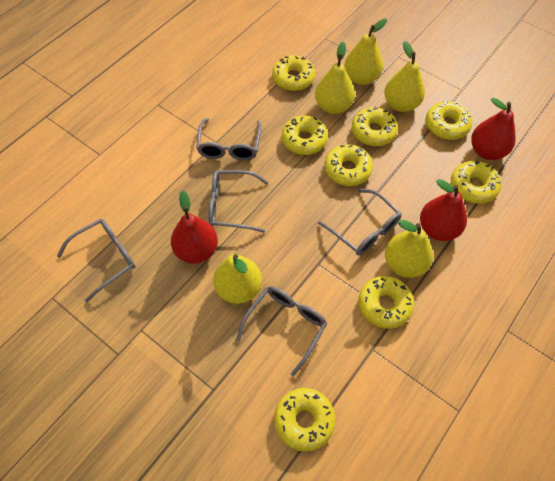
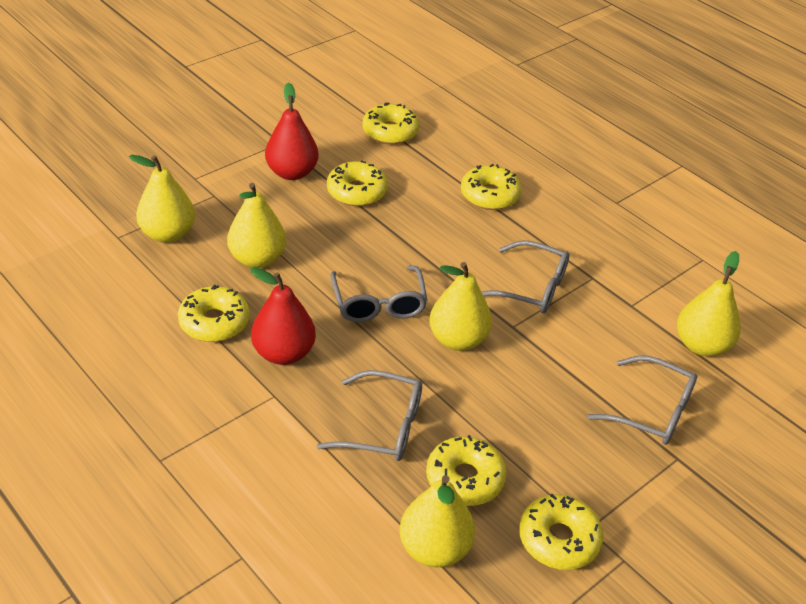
grey glasses: [57,219,135,302] [196,118,262,161] [208,170,269,233] [236,286,327,376] [318,189,402,256] = 5 -> [317,370,422,461] [330,266,427,322] [482,240,569,313] [587,355,697,445] = 4
red pear: [171,190,218,264] [420,179,467,241] [471,98,516,160] = 3 -> [250,267,316,365] [265,82,319,180] = 2
yellow donut: [272,55,315,91] [274,388,335,452] [282,115,328,155] [325,144,373,186] [352,107,398,146] [358,276,414,329] [426,101,472,140] [451,160,501,204] = 8 -> [178,285,250,342] [327,160,388,206] [362,102,419,144] [426,435,506,506] [461,164,521,210] [519,494,604,570] = 6

